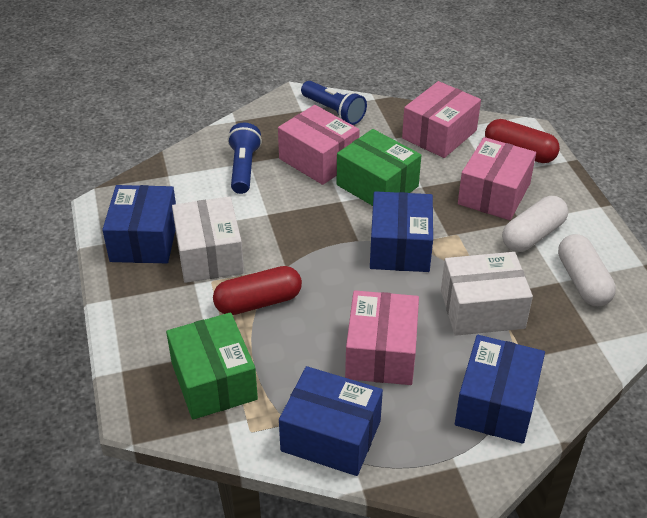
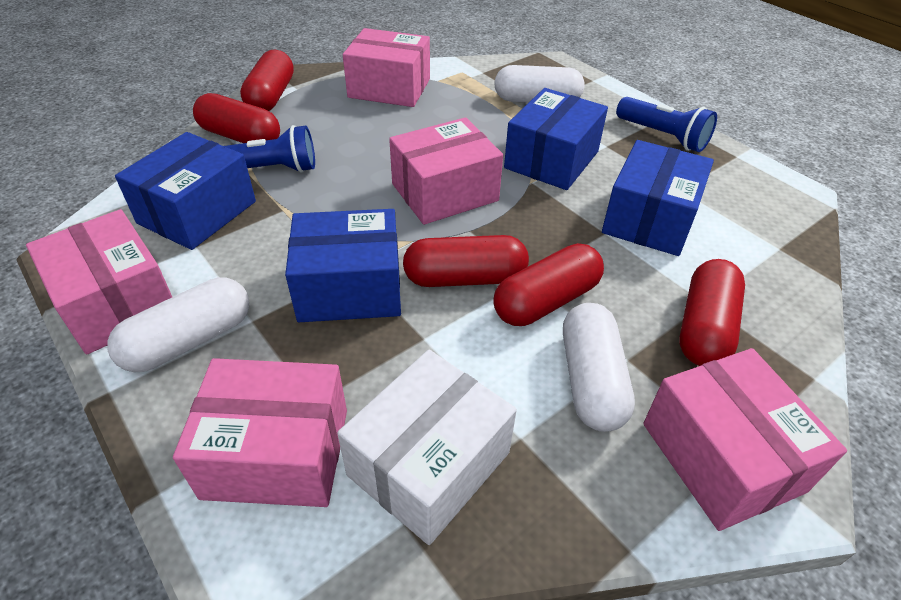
green box: [166,312,258,420] [337,129,421,206] = 2 -> none = 0
pink box: [278,105,360,185] [345,290,419,385] [402,81,481,158] [458,137,536,220] = 4 -> [26,209,172,354] [173,358,347,507] [343,28,430,107] [389,117,503,225] [643,348,847,531] = 5
red capsule: [213,266,302,315] [485,119,560,163] = 2 -> [193,93,280,143] [240,50,294,111] [403,235,529,287] [493,243,604,326] [679,259,745,366] = 5
white box: [172,196,244,283] [441,252,533,336] = 2 -> [337,350,517,545] = 1
white capsule: [502,196,568,252] [558,234,616,306] = 2 -> [107,277,249,372] [494,65,585,102] [563,303,635,432] = 3

